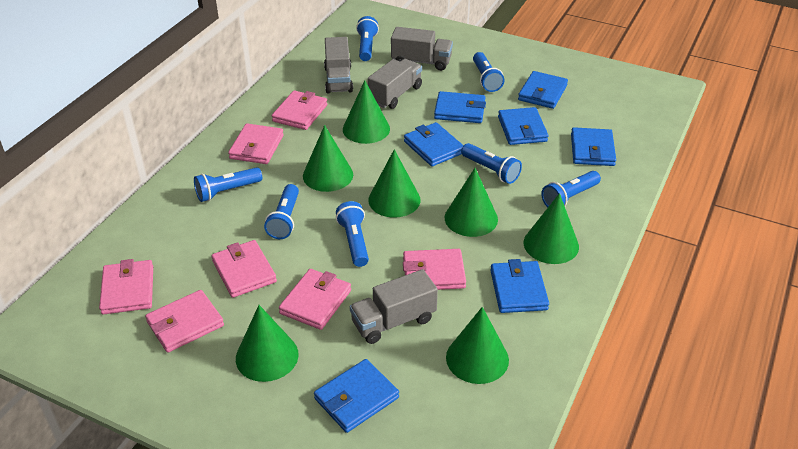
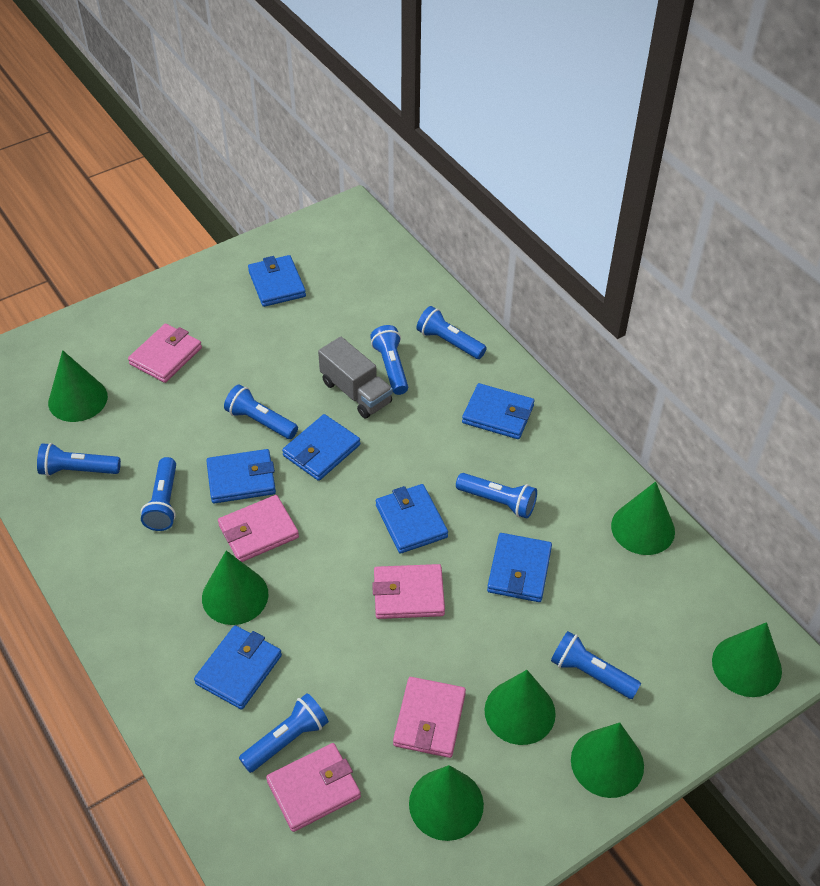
blue flashlight: [194,167,262,202] [264,184,299,239] [336,201,369,267] [356,16,379,61] [461,143,522,184] [473,52,504,92] [541,171,601,207] = 7 -> [37,443,121,476] [141,457,176,531] [224,384,298,439] [239,693,329,773] [370,325,408,395] [416,306,487,359] [456,473,537,519] [551,631,641,699] = 8
grey truck: [324,37,353,94] [350,269,438,344] [368,59,422,109] [391,27,453,71] = 4 -> [318,337,393,419] = 1
pink wallet: [99,259,153,315] [145,290,224,353] [212,240,277,298] [228,124,284,164] [272,90,327,130] [279,269,351,330] [403,249,466,290] = 7 -> [128,324,202,383] [218,495,299,562] [266,743,361,832] [372,564,445,619] [393,677,466,758] = 5

